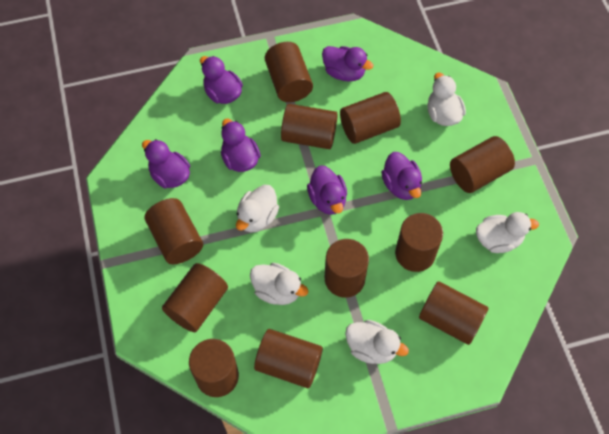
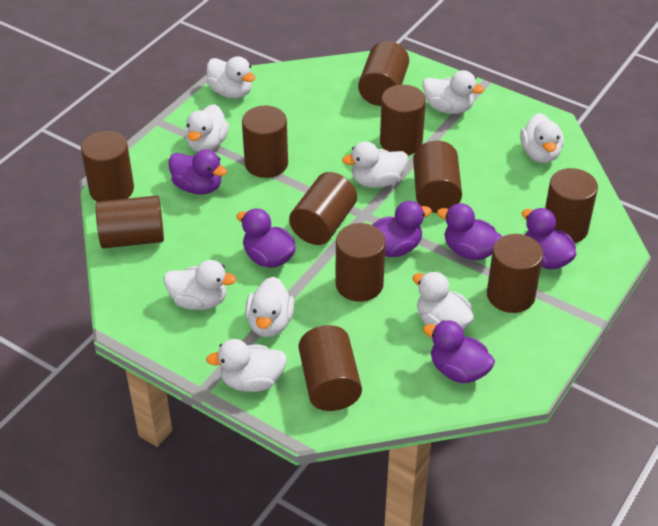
white duck: [236,185,279,233] [250,263,309,305] [345,320,409,364] [427,73,466,126] [476,212,539,253] = 5 -> [164,260,236,310] [185,104,229,152] [206,339,287,392] [207,56,255,99] [245,277,294,337] [342,141,408,188] [412,271,474,330] [423,70,485,114] [520,113,564,163] = 9

